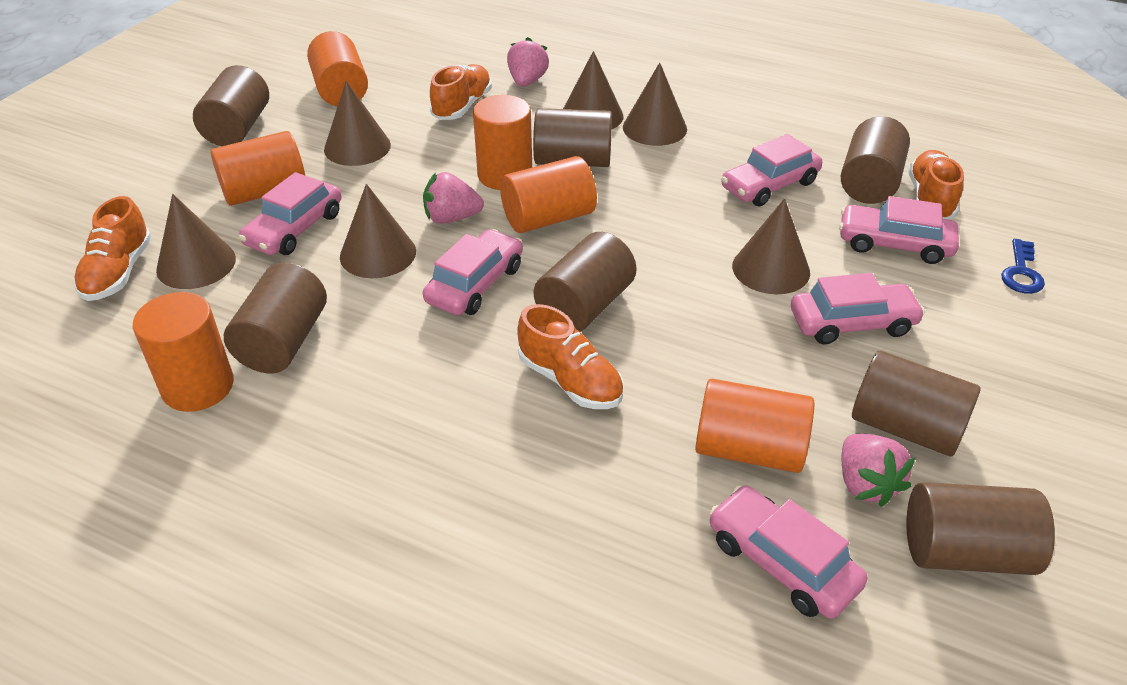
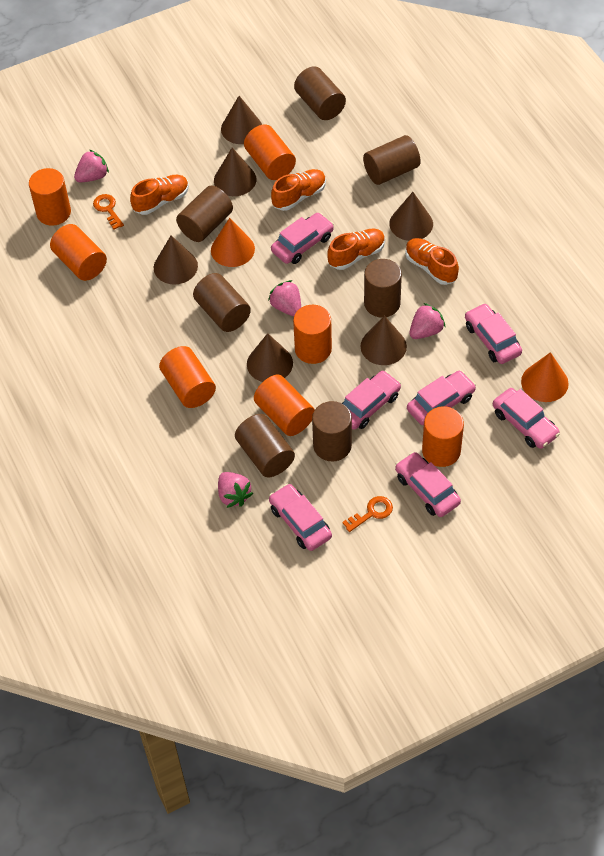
blue key: [1001,239,1045,294] = 1 -> none = 0
orange cone: none = 0 -> [211,218,255,267] [521,352,569,402] = 2
orange cylinder: [133,292,234,412] [211,131,305,206] [307,31,368,107] [473,95,532,190] [500,156,597,233] [695,379,814,473] = 6 -> [29,168,71,226] [50,224,107,281] [159,346,216,408] [244,124,296,180] [254,374,315,436] [293,305,332,364] [422,406,464,467] = 7
orange key: none = 0 -> [93,194,124,229] [342,496,393,532] = 2
pink car: [239,172,342,255] [423,229,523,315] [709,485,868,619] [721,134,822,206] [791,273,925,345] [839,196,959,264] = 6 -> [269,484,332,551] [271,213,334,264] [342,371,401,430] [395,452,461,517] [407,371,476,425] [465,303,522,364] [493,388,560,449] = 7
pink strawberry: [423,172,484,224] [507,37,549,87] [841,434,915,507] = 3 -> [74,150,109,182] [218,472,253,508] [268,280,301,316] [409,303,445,339] = 4

